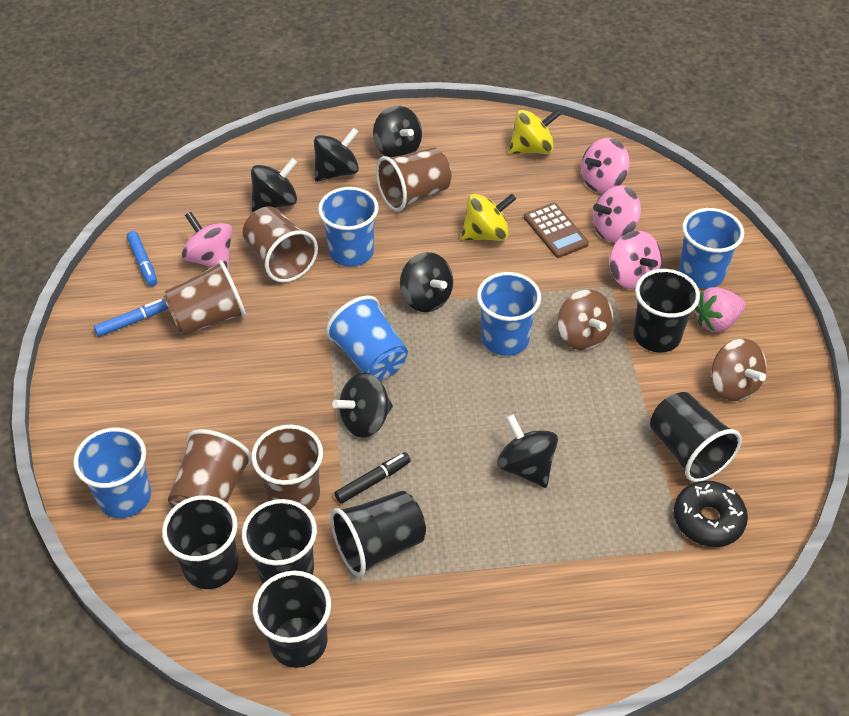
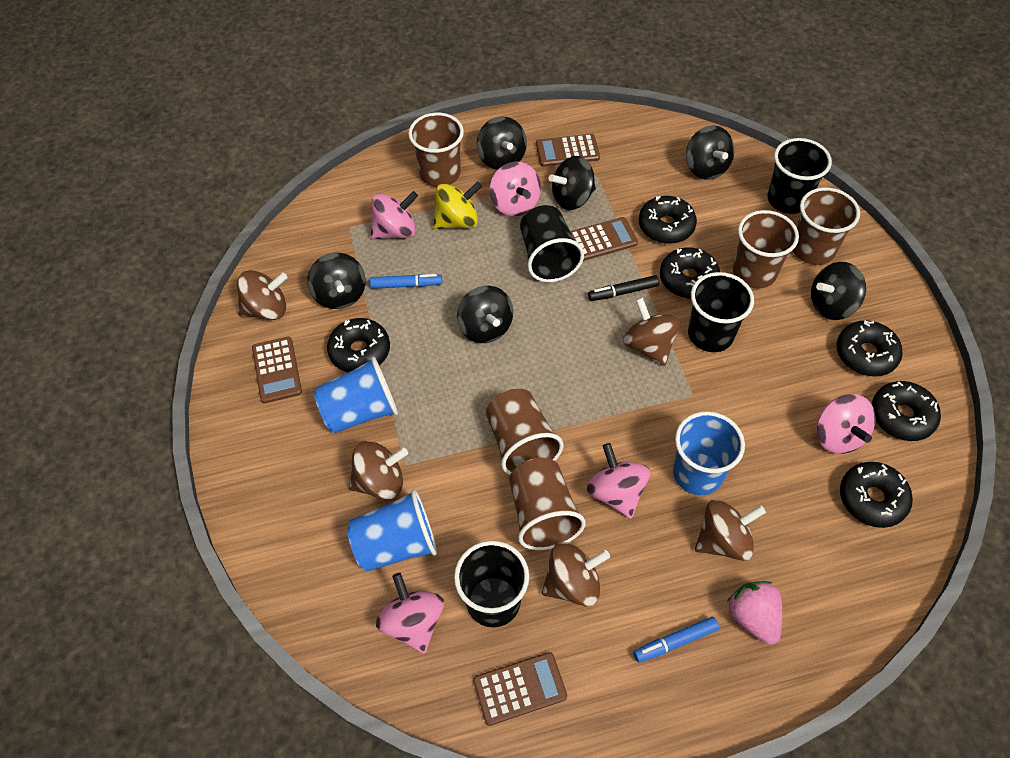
black cup: [162,495,238,589] [242,499,317,583] [253,571,331,668] [330,491,426,577] [633,269,700,352] [650,392,742,482] = 6 -> [454,541,529,627] [520,205,584,282] [688,272,754,352] [767,138,832,214] = 4
black donut: [674,481,748,547] = 1 -> [327,318,390,372] [639,196,697,244] [660,247,720,298] [837,320,903,377] [840,462,913,528] [872,381,941,441] = 6
blue cup: [73,427,151,518] [318,187,379,267] [326,296,408,380] [477,272,541,356] [679,208,744,289] = 5 -> [314,356,398,433] [347,489,437,572] [673,411,745,495] = 3
brown calculator: [524,203,589,258] = 1 -> [252,337,302,403] [473,652,567,726] [536,134,600,167] [570,217,638,261] = 4
brown spinning top: [558,290,614,350] [711,339,767,401] = 2 -> [237,270,288,320] [349,441,408,500] [542,542,610,606] [623,297,680,366] [695,499,766,561] = 5
pink spinning top: [182,212,232,271] [581,138,630,193] [593,185,641,242] [609,231,662,289] = 4 -> [370,191,418,240] [376,573,444,654] [490,162,541,216] [587,443,650,519] [816,394,876,454] = 5
yellow spinning top: [461,194,516,241] [509,109,561,154] = 2 -> [433,182,482,229] = 1

